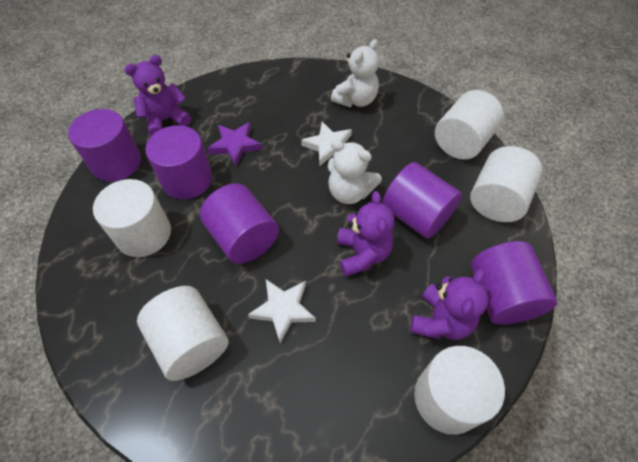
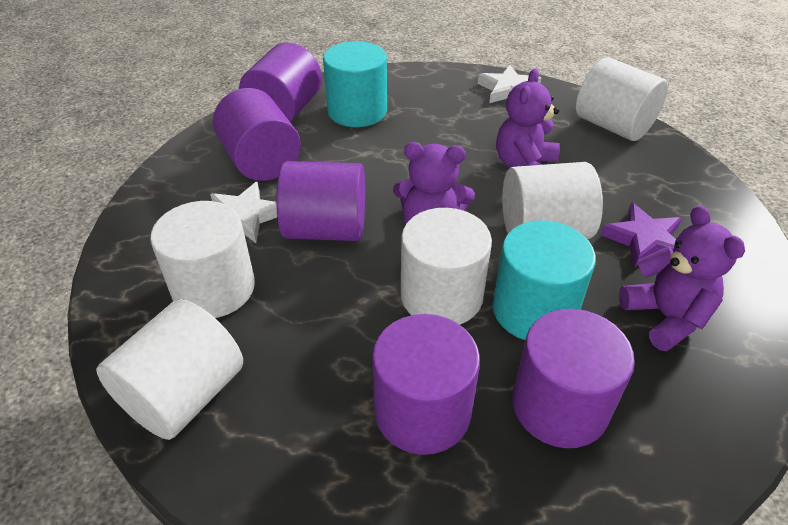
turquoise cylinder: none = 0 -> [323,41,387,127] [492,221,596,340] = 2
white teddy bear: [328,140,382,204] [331,39,379,107] = 2 -> none = 0

